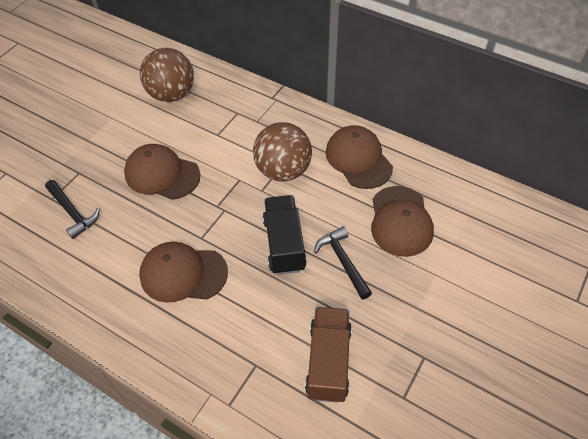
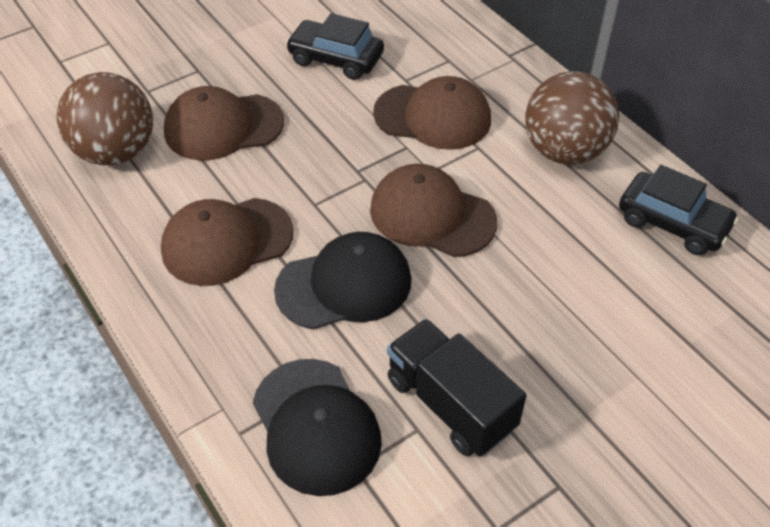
black cap: none = 0 -> [253,359,382,496] [274,232,411,329] = 2
black car: none = 0 -> [286,13,384,80] [619,165,739,255] = 2
black hammer: [45,180,99,239] [314,227,372,300] = 2 -> none = 0
brown truck: [305,307,352,403] = 1 -> none = 0

